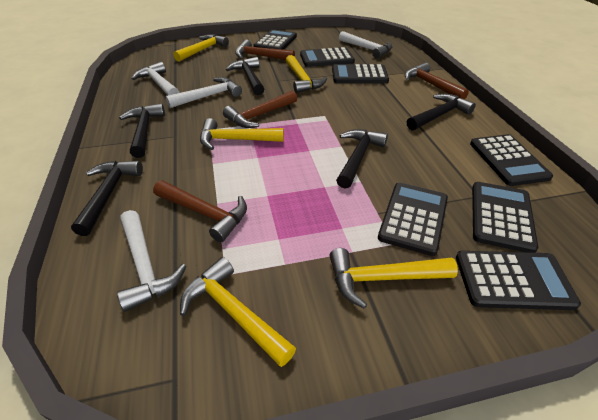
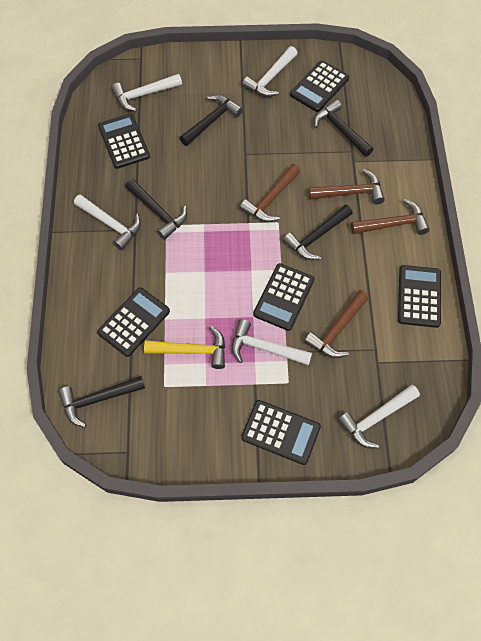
black calculator: [253,29,297,50] [300,47,355,67] [332,64,389,83] [378,183,448,256] [456,251,581,310] [470,134,553,186] [472,182,538,253] = 7 -> [97,287,170,357] [98,113,150,169] [241,400,321,465] [253,263,314,331] [290,61,349,112] [398,265,441,328] = 6
white hammer: [117,210,187,312] [132,62,179,95] [166,77,242,108] [339,31,392,59] = 4 -> [74,194,141,250] [111,74,182,112] [231,319,312,366] [242,46,298,97] [338,385,420,449] = 5
yellow hammer: [173,34,229,62] [180,257,296,367] [200,118,284,150] [286,55,327,93] [330,248,458,309] = 5 -> [144,326,225,369] = 1

